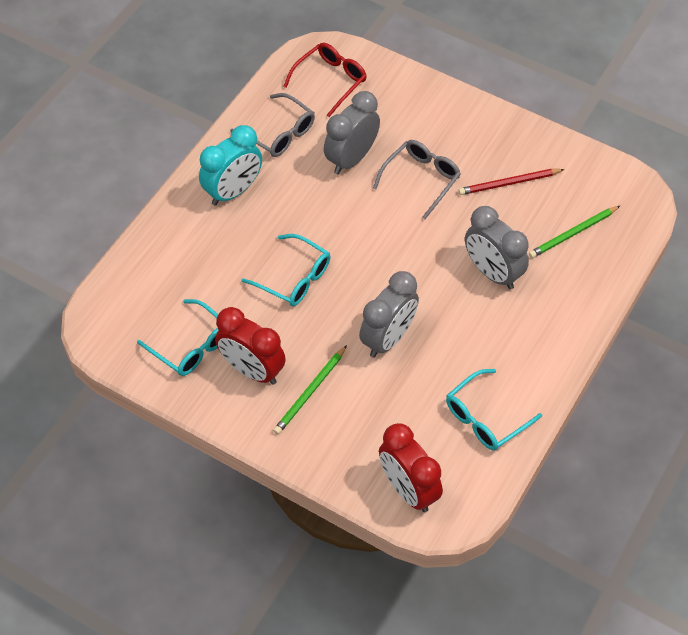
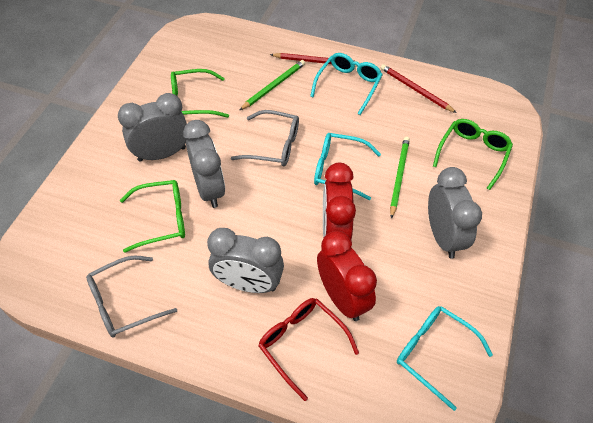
green glasses: none = 0 -> [120,180,185,253] [171,69,229,118] [433,119,513,190] = 3
grey clock: [324,91,380,174] [359,271,419,358] [465,206,529,289] = 3 -> [118,93,187,162] [183,120,225,208] [207,228,284,293] [428,167,482,258] = 4
red pencil: [458,169,565,195] = 1 -> [270,53,360,67] [381,64,457,113] = 2
turquoise clock: [199,125,262,205] = 1 -> none = 0

